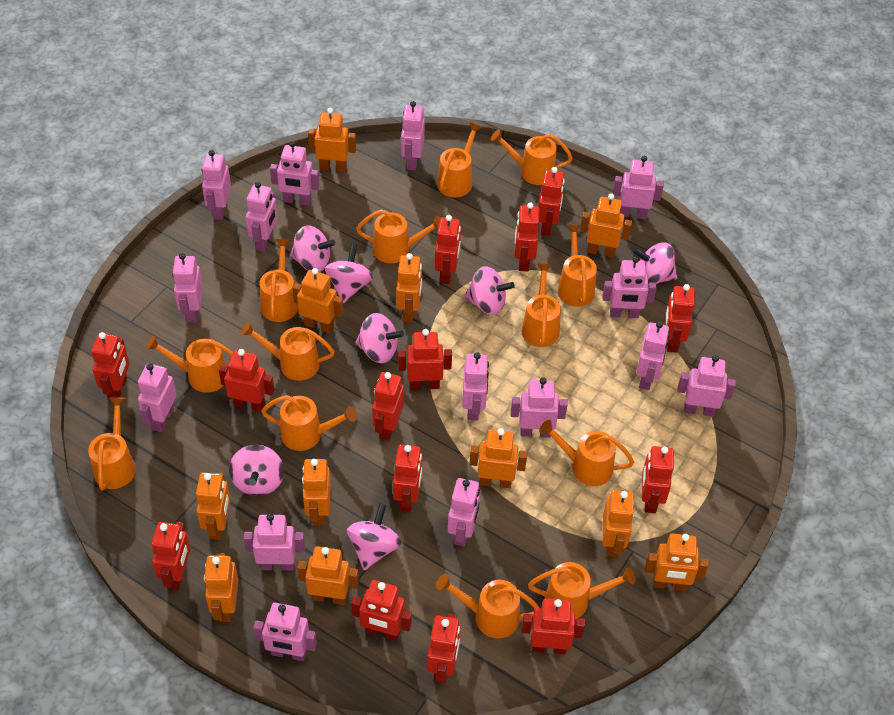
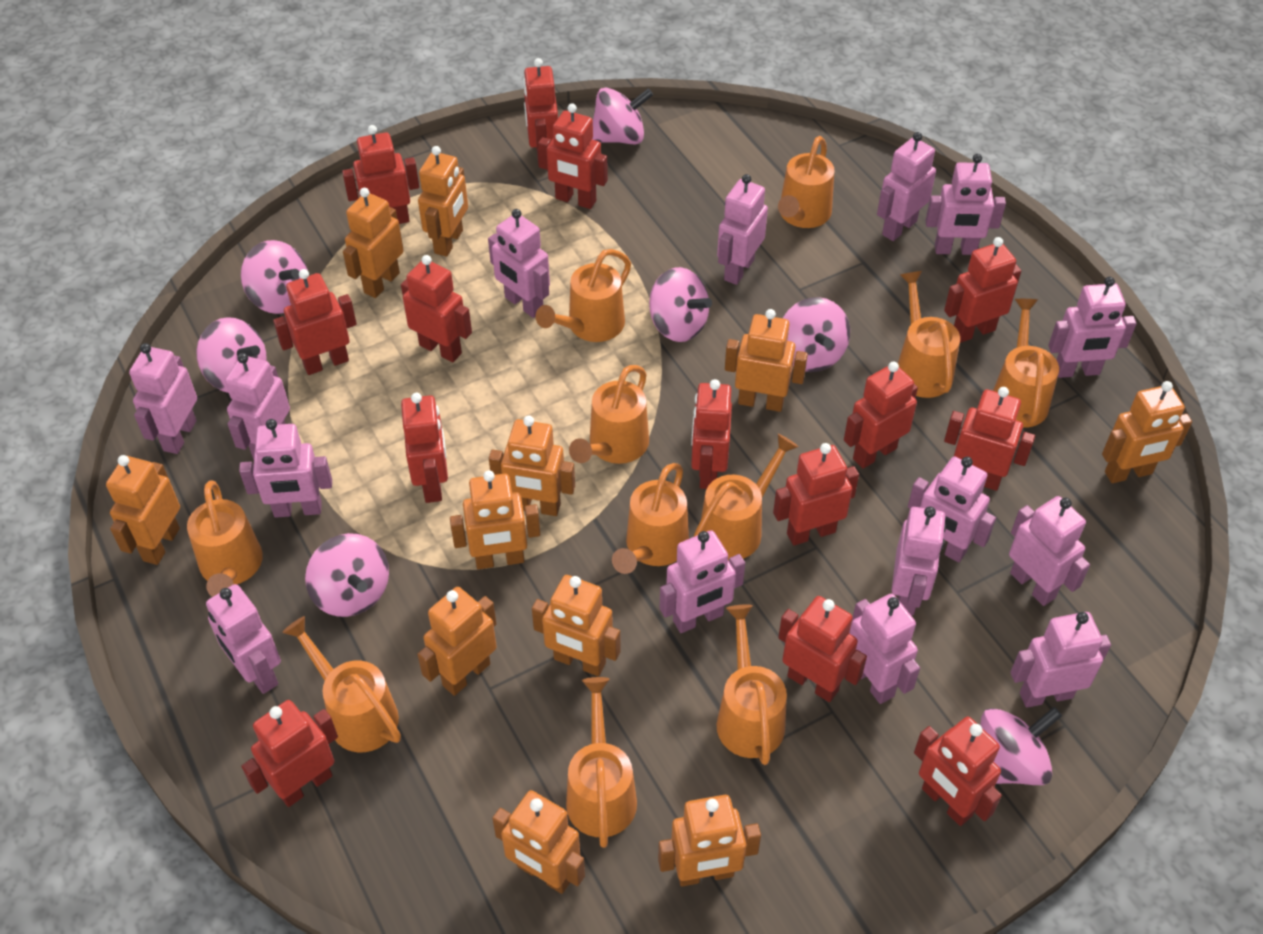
orange watering can: [88,397,136,491] [146,336,233,393] [241,322,335,381] [260,239,298,322] [261,395,357,451] [356,209,441,263] [436,574,539,639] [437,122,482,197] [491,129,573,185] [521,264,561,347] [528,562,636,619] [539,420,634,486] [558,225,597,307] = 13 -> [187,481,263,597] [282,616,401,752] [536,249,631,342] [566,677,637,848] [569,365,649,464] [612,463,689,574] [693,434,799,561] [717,604,787,765] [778,136,834,228] [898,271,960,398] [993,299,1059,428] = 11

